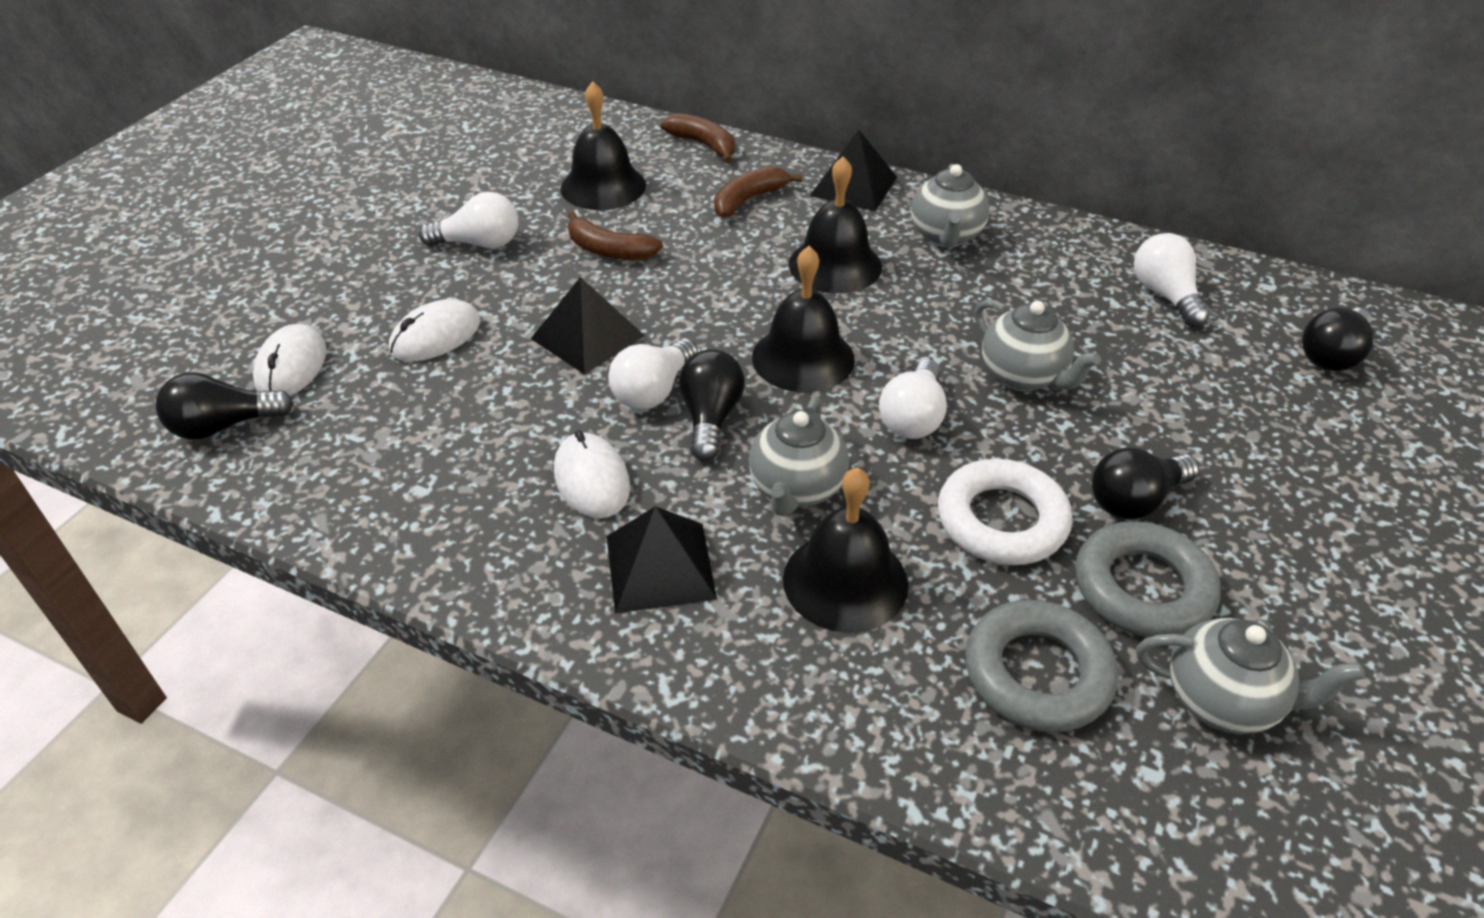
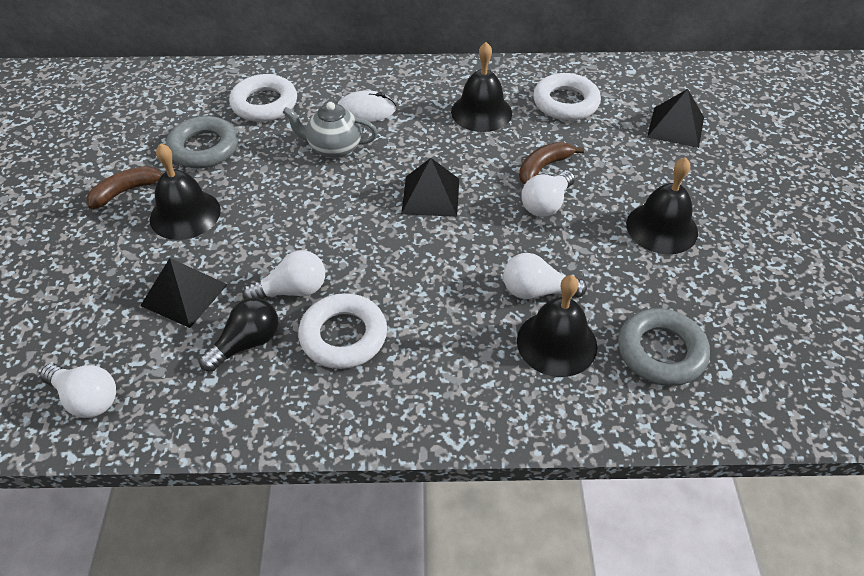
black light bulb: [156,372,294,439] [679,349,745,461] [1092,447,1199,520] [1302,308,1373,371] = 4 -> [199,298,278,372] = 1
brown banana: [568,211,663,260] [661,113,735,163] [714,166,802,218] = 3 -> [86,166,163,209] [519,142,584,184] = 2
grey teapot: [749,396,849,517] [911,164,990,247] [974,299,1101,391] [1136,618,1365,734] = 4 -> [283,102,378,159] = 1
white mouse: [253,324,326,396] [389,299,481,362] [554,430,630,518] = 3 -> [337,90,396,122] = 1
white ring: [938,459,1072,565] = 1 -> [229,74,297,122] [298,293,387,369] [533,73,601,121] = 3

